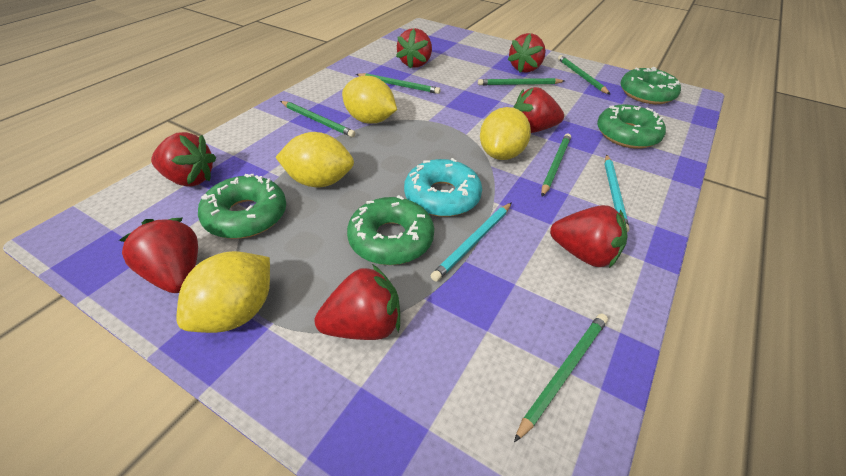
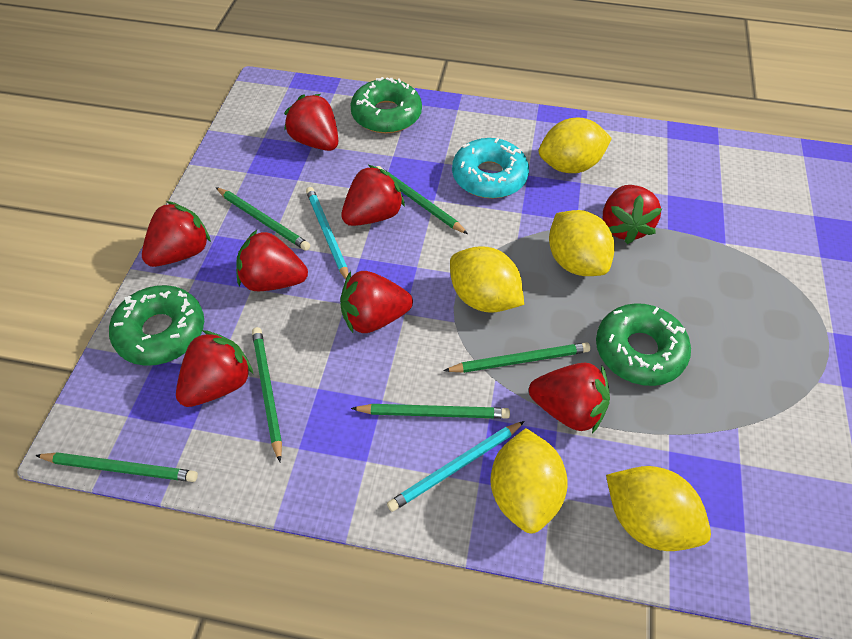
green donut: [198,174,286,239] [347,195,434,265] [597,105,666,149] [621,67,681,104] = 4 -> [109,285,204,366] [350,77,422,133] [596,303,691,386] = 3
red strawberry: [119,218,198,293] [151,132,216,187] [315,264,400,340] [396,28,432,69] [508,33,546,73] [513,87,564,133] [550,205,628,268] = 7 -> [142,201,211,267] [176,330,253,407] [236,230,308,291] [284,94,338,151] [340,271,413,333] [341,165,405,226] [529,363,610,433] [603,185,662,244] = 8
yellow lemon: [176,251,270,333] [276,132,354,187] [342,76,397,124] [480,107,531,160] = 4 -> [450,246,524,313] [490,428,568,534] [539,117,612,173] [549,210,614,276] [606,466,711,551] = 5

